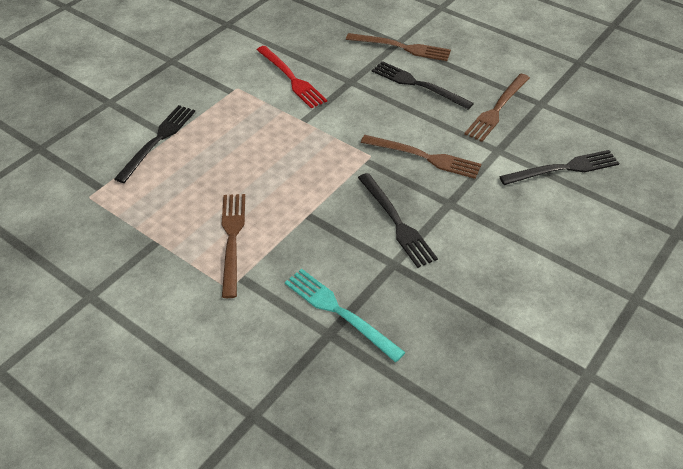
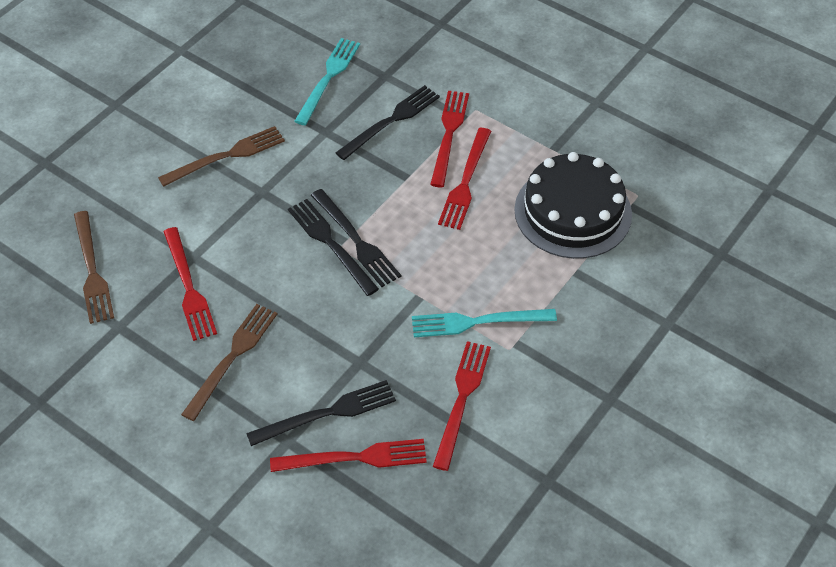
black cake: none = 0 -> [514,152,632,259] = 1
brown fork: [222,194,245,298] [346,33,451,61] [361,135,481,179] [464,74,530,142] = 4 -> [74,211,114,324] [158,126,285,187] [181,304,277,421] = 3
red fork: [257,46,327,108] = 1 -> [163,227,217,341] [270,439,427,472] [430,91,469,187] [433,341,491,471] [438,128,491,230] = 5
turquoise fork: [285,269,406,362] = 1 -> [294,38,360,125] [412,309,557,337] = 2

